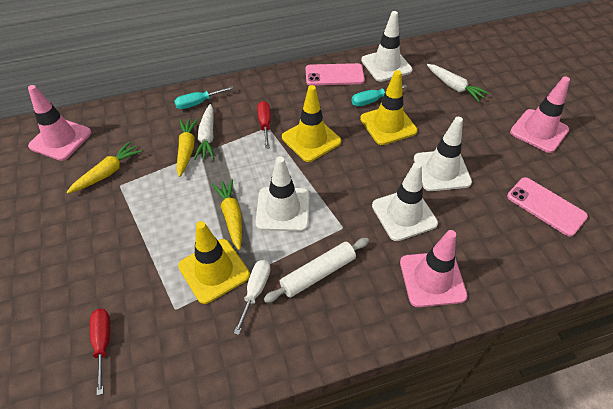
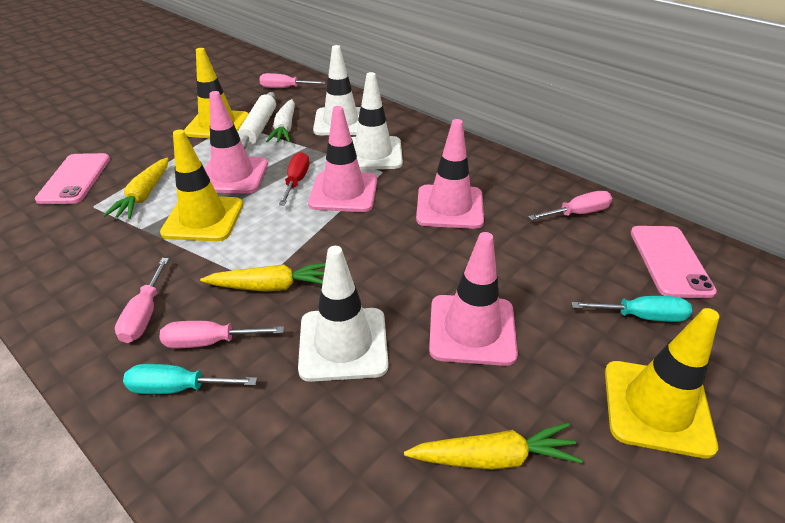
pink screwdriver: none = 0 -> [115,258,169,343] [159,321,284,348] [259,73,326,88] [529,191,612,220] = 4
pink traffic cone: [28,85,92,161] [400,230,468,307] [510,76,570,153] = 3 -> [205,91,268,194] [308,106,377,212] [416,119,484,229] [429,232,518,366] = 4
red screwdriver: [90,309,110,395] [257,101,271,149] = 2 -> [279,152,309,205] = 1
white carrot: [194,104,214,160] [427,64,489,102] = 2 -> [266,99,295,143] = 1
white screwdriver: [234,260,270,335] = 1 -> none = 0
white traffic cone: [255,157,310,231] [361,11,412,82] [372,162,438,241] [414,117,472,191] = 4 -> [298,246,389,382] [313,45,360,135] [351,72,403,170] = 3

